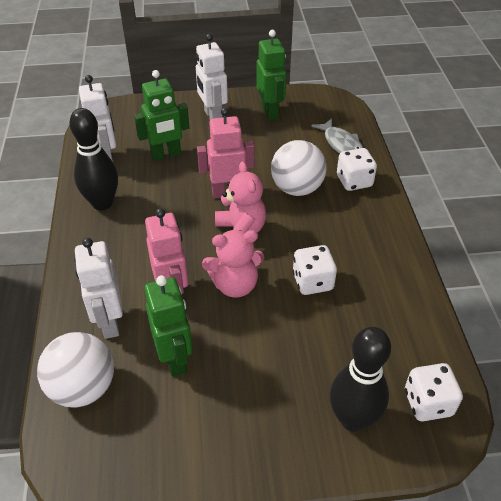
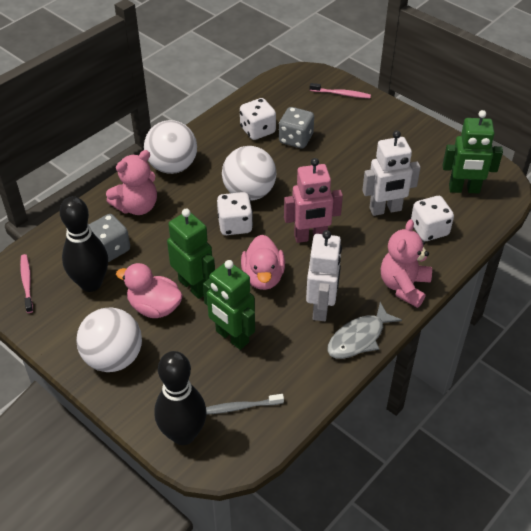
grey dice: none = 0 -> [89,214,130,262] [279,107,314,148] = 2
grey toothbrush: none = 0 -> [206,394,284,415] = 1
pink duck: none = 0 -> [116,263,183,318] [241,235,285,290] = 2
pink robot: [145,208,188,294] [197,107,255,199] = 2 -> [284,158,343,243] = 1
pink toothbrush: none = 0 -> [20,254,33,313] [310,83,371,98] = 2
white ball: [37,332,114,408] [271,140,327,196] = 2 -> [76,307,142,372] [144,120,197,174] [222,146,276,201] = 3
white robot: [74,238,123,339] [79,75,116,162] [196,34,228,119] = 3 -> [306,230,342,321] [362,131,421,216] = 2

